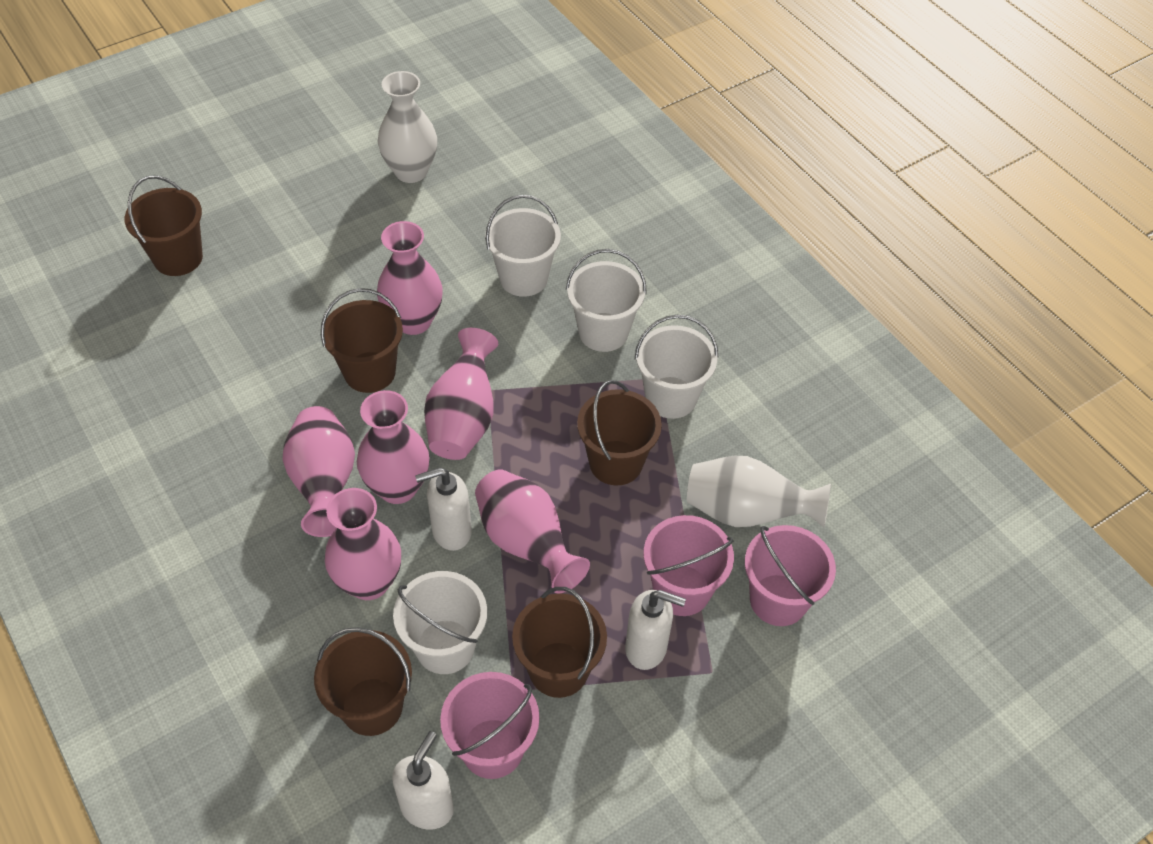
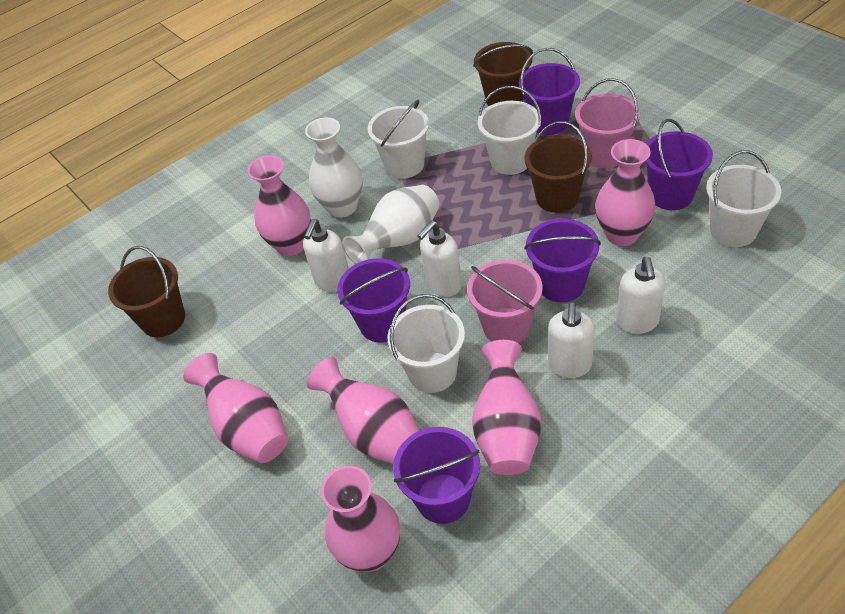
brown bucket: [125,175,203,276] [314,627,412,736] [321,288,403,393] [512,587,607,698] [577,380,662,485] = 5 -> [108,246,185,337] [473,42,533,106] [524,121,592,213] = 3
pink bucket: [440,672,539,779] [644,515,734,616] [745,525,836,626] = 3 -> [467,260,543,343] [575,78,640,168] = 2
purple bucket: none = 0 -> [337,258,410,343] [393,427,480,524] [519,48,580,135] [524,219,601,302] [645,119,713,210] = 5
white soap dispenser: [392,731,454,830] [415,468,472,551] [625,590,686,670] = 3 -> [303,219,349,292] [417,221,462,297] [548,302,595,378] [616,257,665,334] = 4

